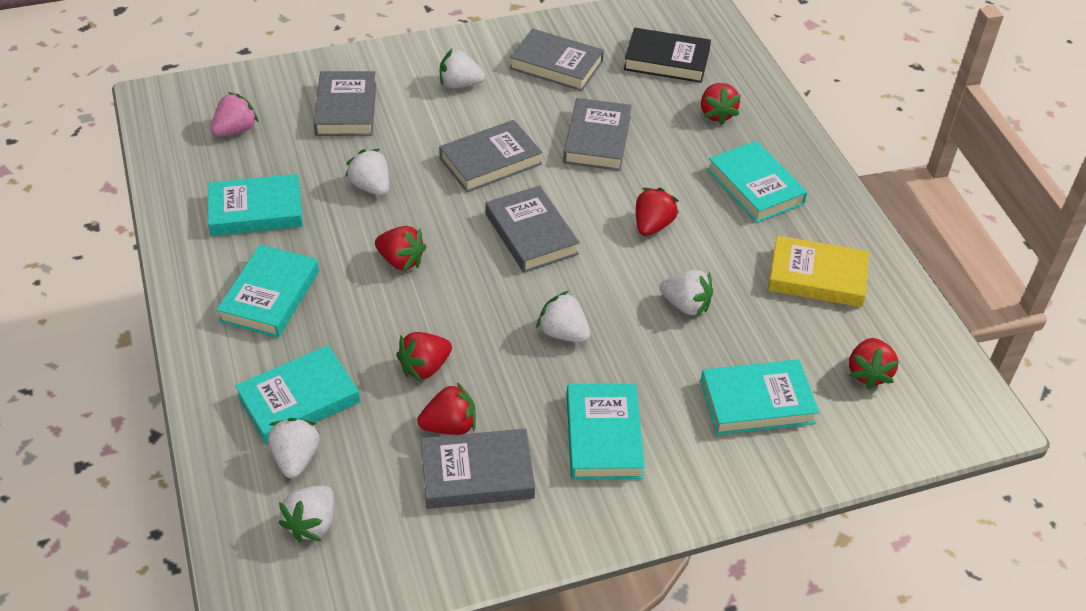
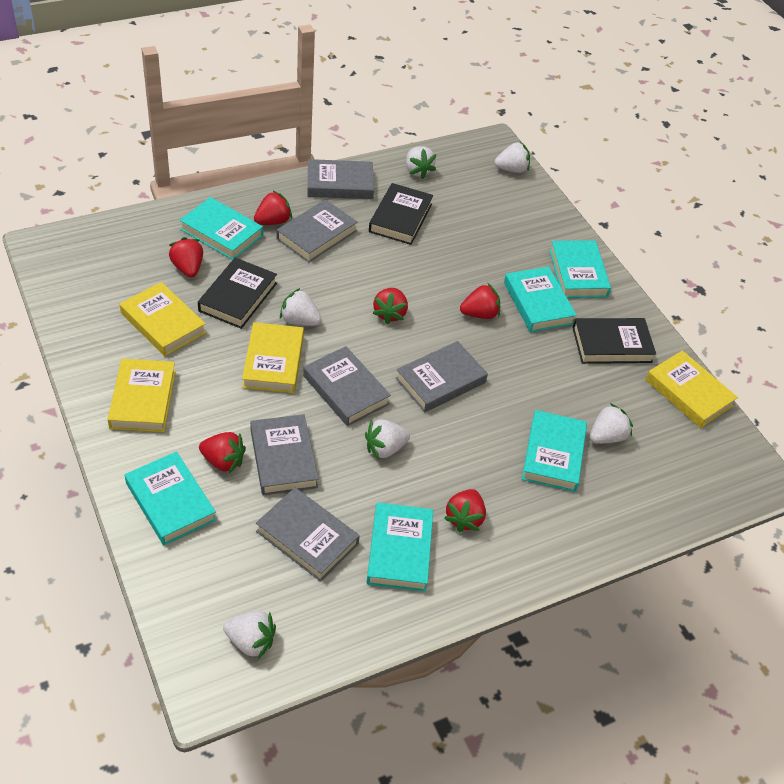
black book: [624,28,711,83] = 1 -> [198,258,277,329] [369,183,433,245] [572,318,656,364] = 3
pink strawberry: [211,92,259,136] = 1 -> none = 0
yellow book: [768,236,869,307] = 1 -> [107,359,176,432] [120,282,206,356] [242,322,304,393] [646,350,738,428] = 4

